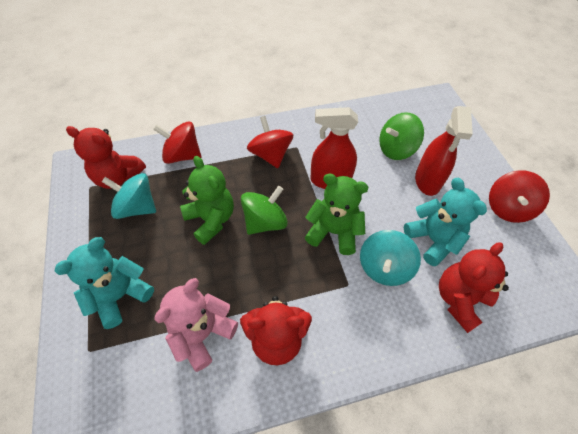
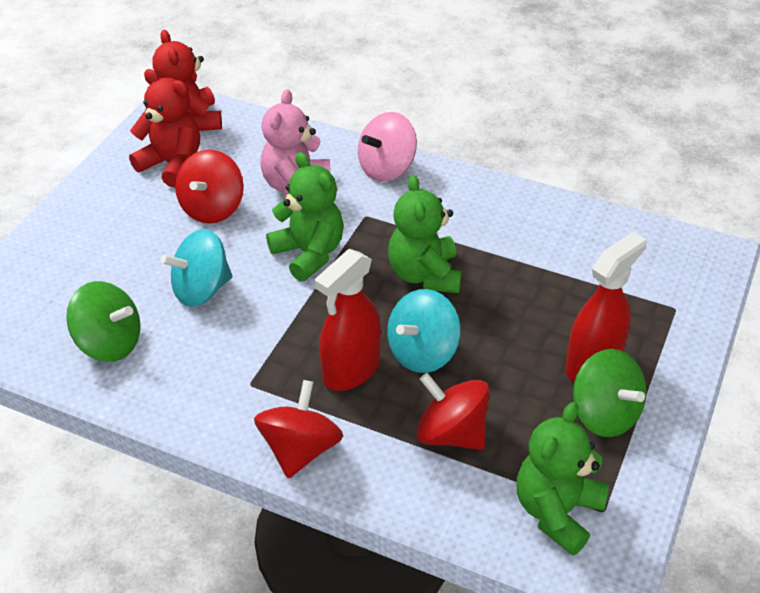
green teddy bear: [180,156,234,245] [305,174,368,255] = 2 -> [266,152,344,281] [388,175,462,293] [517,402,609,556] = 3
pink spinning top: none = 0 -> [358,112,417,182] = 1
red teddy bear: [66,126,146,189] [240,296,312,365] [439,242,509,333] = 3 -> [129,69,200,188] [152,30,222,131] = 2
turquoise teddy bear: [54,237,154,329] [404,178,487,266] = 2 -> none = 0

